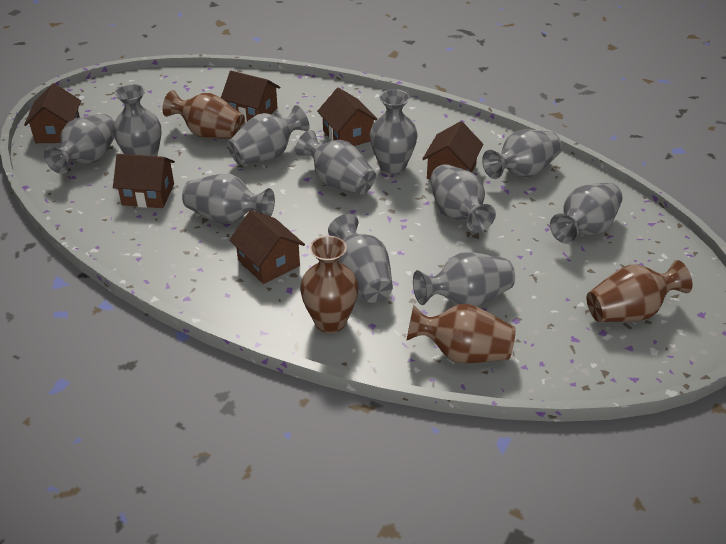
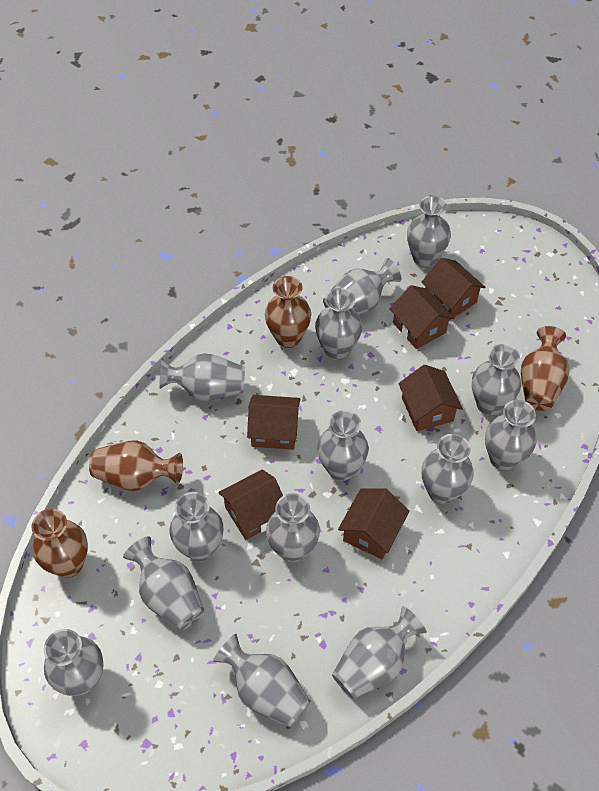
grey vase: [44,114,115,174] [113,84,161,156] [182,174,275,224] [227,105,310,165] [295,130,376,194] [328,214,393,303] [370,89,418,175] [413,252,515,306] [430,164,496,232] [482,129,562,179] [550,182,623,244] = 11 -> [44,629,104,696] [123,536,204,631] [160,353,245,401] [170,492,224,562] [213,634,311,727] [266,493,320,563] [315,288,362,360] [317,410,369,481] [323,258,402,314] [332,606,427,699] [407,196,451,267] [422,434,474,504] [472,344,521,416] [485,400,537,471] = 14

